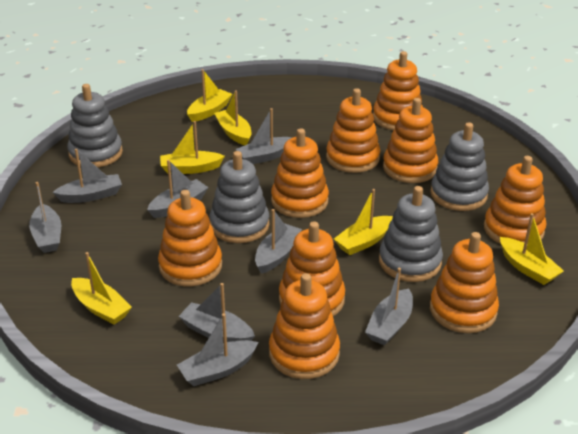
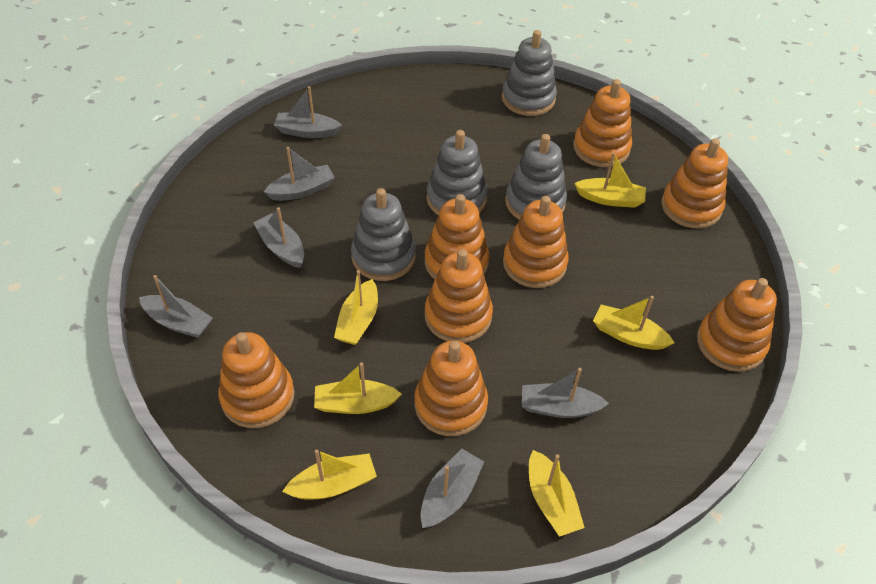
grey boat: [29,182,61,253] [53,149,122,203] [147,160,209,218] [177,313,258,386] [178,283,255,343] [236,108,293,164] [255,209,302,274] [365,268,413,345] = 8 -> [139,275,213,338] [253,207,304,268] [264,147,335,201] [274,86,342,138] [421,449,484,528] [522,368,609,418] = 6
orange stacking toy: [158,190,222,286] [269,273,340,379] [271,128,329,218] [279,221,345,316] [326,88,380,173] [373,51,423,130] [383,98,438,183] [430,232,499,333] [484,156,546,244] = 9 -> [218,332,295,428] [414,341,488,436] [425,194,489,279] [425,249,493,343] [503,196,569,288] [573,79,632,167] [661,138,728,228] [697,278,777,372] = 8

